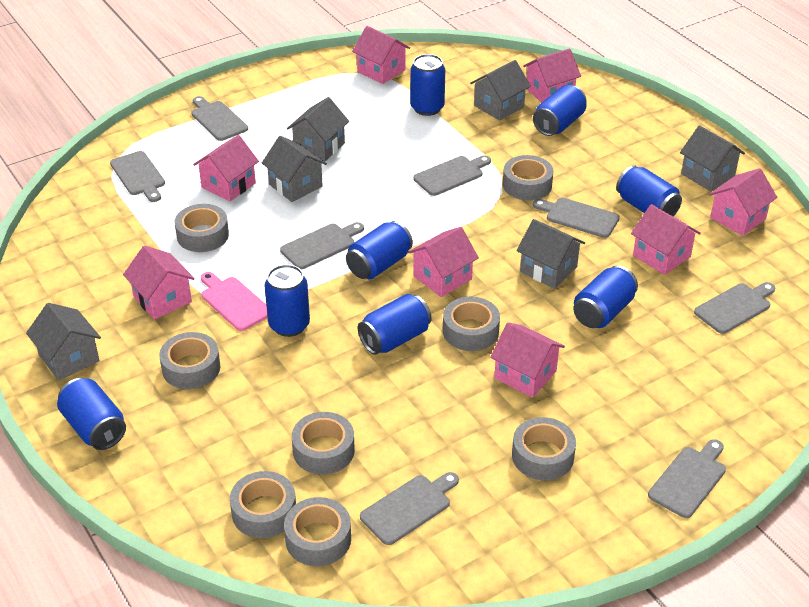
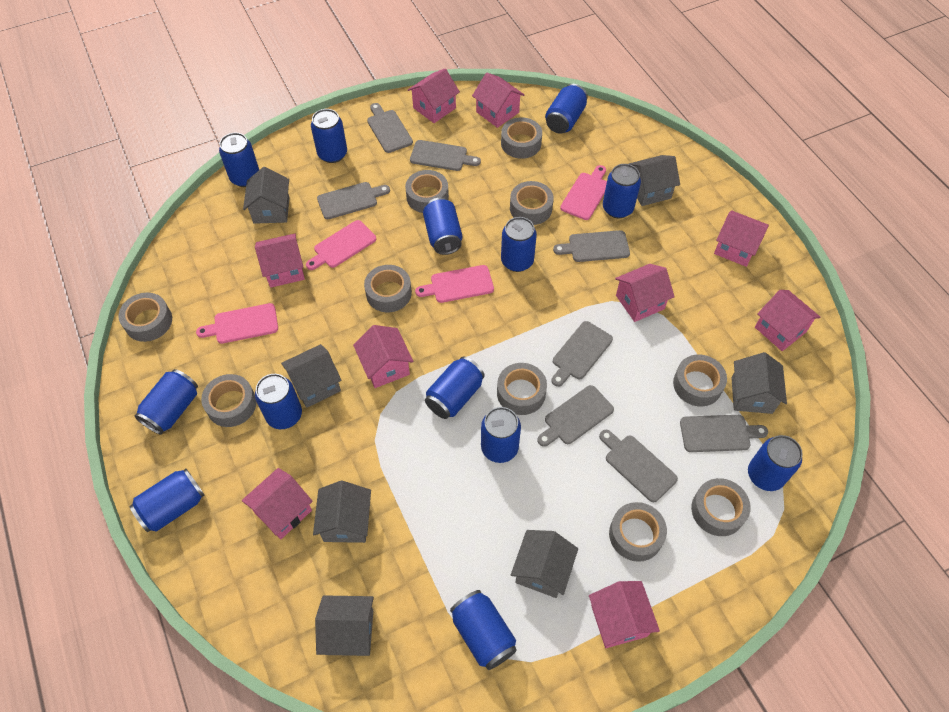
blue can: [57,378,126,450] [264,264,310,337] [346,221,413,279] [358,294,432,355] [410,54,445,116] [533,85,587,136] [573,265,638,328] [616,165,682,216] = 8 -> [129,469,205,532] [135,369,198,435] [219,133,259,187] [255,374,302,429] [311,109,347,163] [423,198,462,255] [425,356,485,419] [450,590,517,670] [481,407,521,463] [501,217,537,272] [545,84,588,133] [603,164,641,218] [748,435,803,491] = 13
grey house: [26,303,101,380] [262,136,327,202] [287,97,349,162] [470,60,531,121] [517,219,585,289] [680,125,745,191] = 6 -> [243,167,290,224] [281,344,341,408] [313,481,371,543] [315,595,374,656] [511,530,578,598] [629,155,680,206] [731,352,787,414] = 7
grey tape: [159,332,220,389] [175,204,229,252] [230,471,296,538] [284,497,351,566] [292,412,355,475] [443,297,500,351] [503,155,554,200] [512,417,576,480] = 8 -> [118,293,172,342] [201,374,256,427] [364,265,412,312] [405,170,449,213] [497,363,547,415] [501,117,542,159] [510,181,554,225] [609,502,667,562] [673,354,727,407] [691,478,751,536] = 10
pink cutting board: [201,272,268,331] = 1 -> [196,303,278,344] [306,220,376,270] [415,265,494,303] [560,165,607,220] = 4
pink house: [123,245,195,320] [193,135,259,202] [352,26,410,84] [408,227,479,297] [490,322,565,398] [523,48,581,103] [631,204,701,275] [709,168,777,236] = 8 -> [242,468,313,539] [255,233,305,288] [353,325,414,388] [408,68,460,123] [472,73,524,128] [589,581,660,648] [615,264,675,322] [714,210,769,267] [755,290,821,351] = 9

